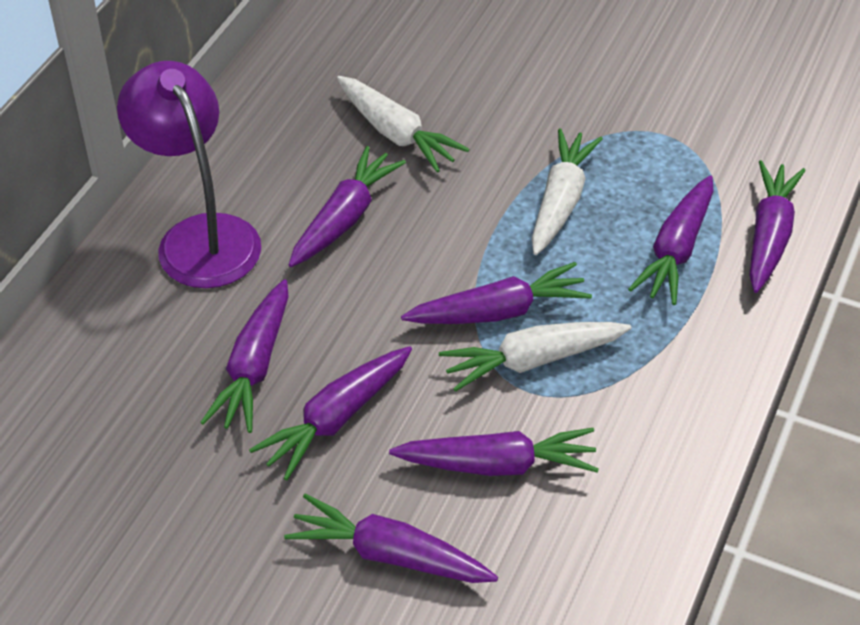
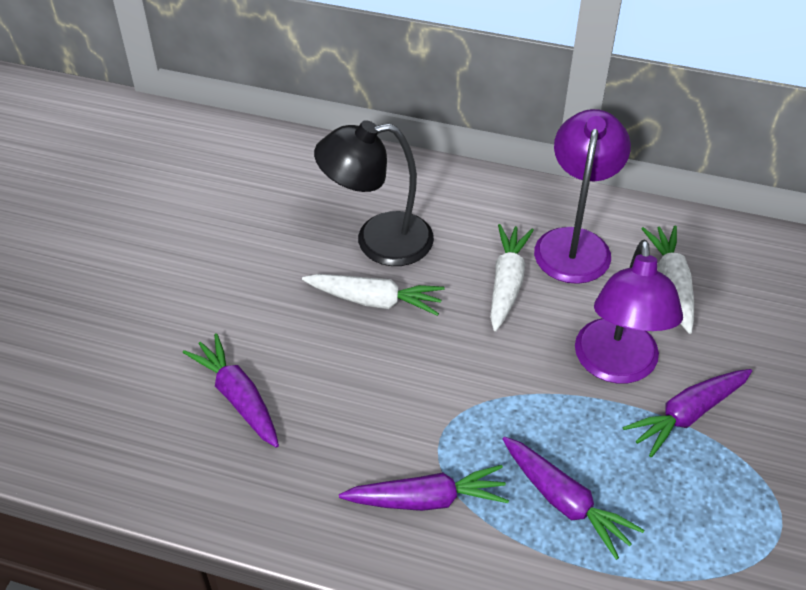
black lamp: none = 0 -> [314,120,434,266] = 1
purple carrot: [200,279,289,433] [249,346,412,480] [284,494,498,583] [289,146,406,267] [389,428,599,476] [401,262,592,324] [628,175,714,305] [749,160,806,293] = 8 -> [183,333,279,448] [339,465,509,511] [502,437,644,560] [623,369,752,457] = 4
purple lamp: [117,61,261,288] = 1 -> [534,109,631,284] [575,240,683,384] = 2

